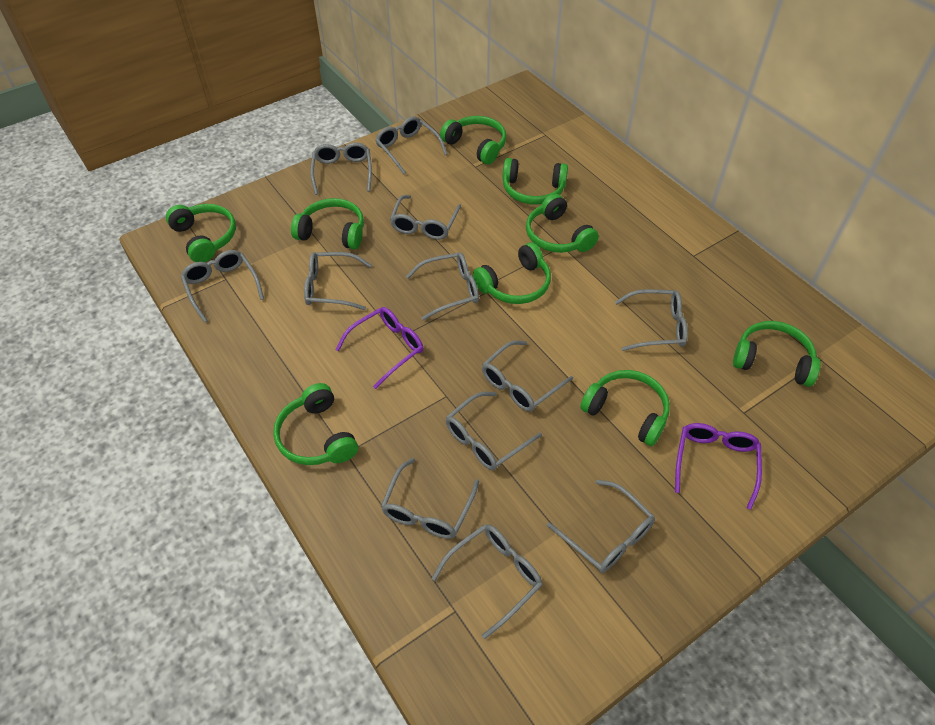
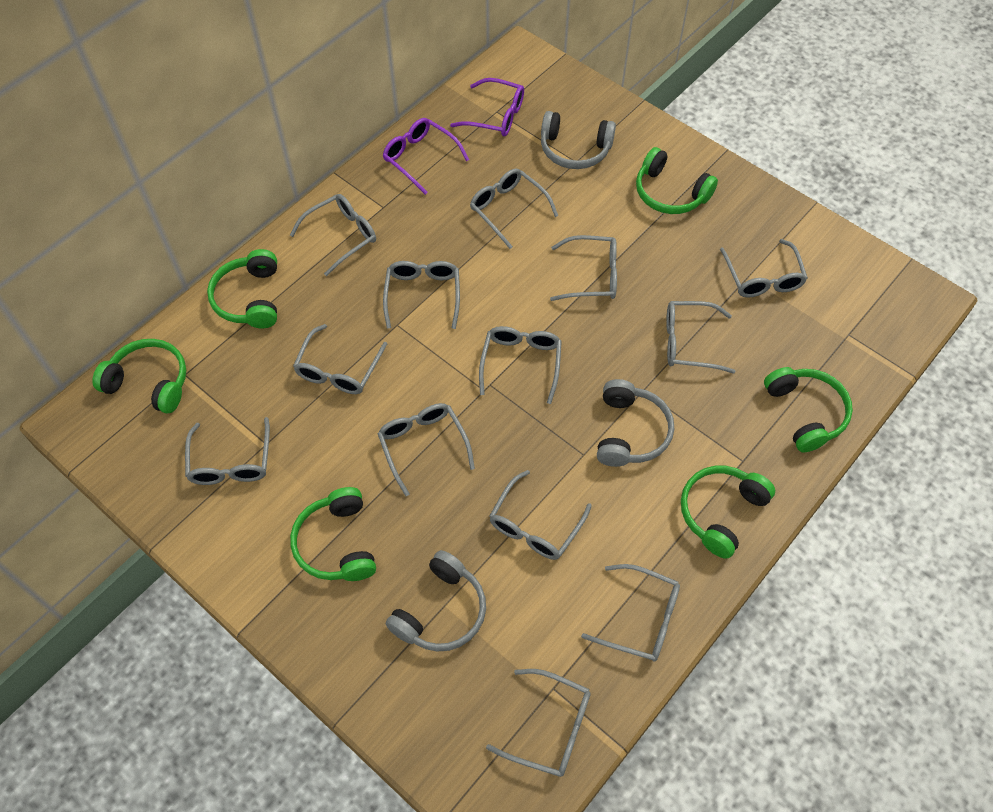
green headphones: [166,204,236,262] [273,383,358,465] [291,198,364,250] [440,116,506,165] [473,242,551,304] [503,158,568,205] [526,194,599,253] [580,370,670,446] [733,321,821,387] = 9 -> [92,339,186,414] [207,249,277,329] [290,487,376,581] [636,147,718,214] [681,466,775,559] [764,367,853,452] = 6
grey glasses: [180,250,264,323] [304,252,372,310] [310,142,372,195] [375,116,447,174] [381,458,479,539] [390,195,461,240] [406,252,479,320] [432,524,542,639] [446,392,542,471] [482,340,573,412] [547,480,655,573] [615,289,688,351] = 12 -> [185,417,270,485] [290,194,376,276] [293,324,387,394] [377,403,475,496] [383,261,460,329] [470,168,558,249] [479,326,562,404] [486,669,591,777] [489,470,592,560] [550,235,617,301] [581,564,680,661] [666,301,736,374] [720,239,808,298] = 13
grey headphones: none = 0 -> [386,550,486,652] [541,111,616,169] [597,379,674,467] = 3

